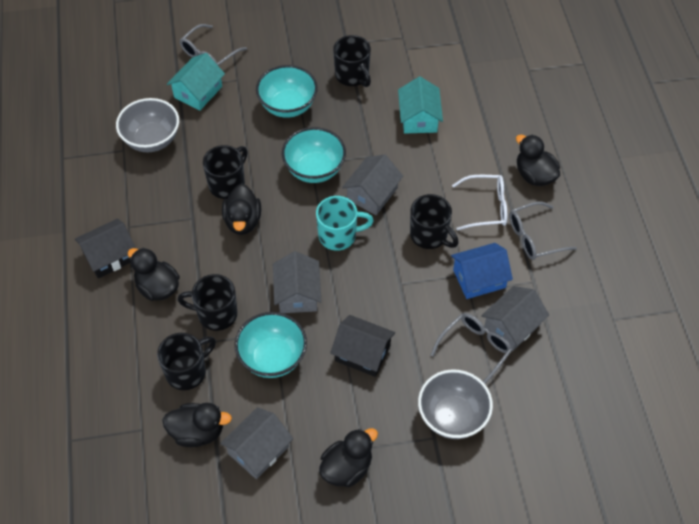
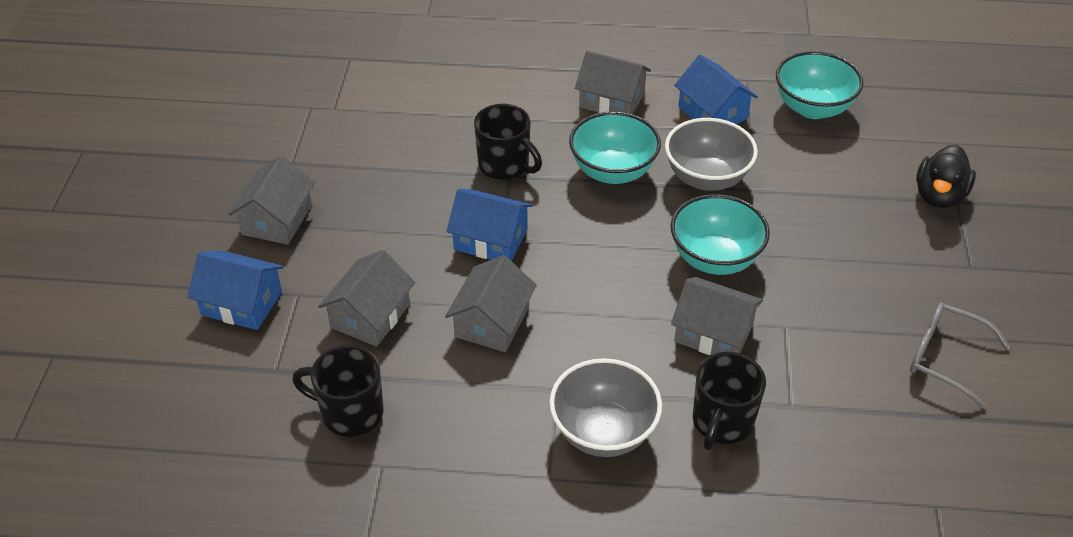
black duck: [128,248,180,301] [162,403,232,447] [222,184,261,235] [319,428,378,487] [516,135,560,186] = 5 -> [916,145,976,208] = 1
black house: [75,219,136,278] [330,315,395,377] = 2 -> none = 0
black mug: [157,333,216,390] [178,274,237,331] [203,145,248,199] [333,35,371,87] [410,194,459,249] = 5 -> [292,345,384,437] [474,104,542,180] [693,352,766,450] = 3
blue house: [451,243,513,299] = 1 -> [187,250,284,330] [446,189,533,261] [674,55,758,124] = 3
grey glasses: [179,24,247,66] [431,313,512,384] [509,201,577,260] = 3 -> [910,303,1010,409] = 1
grey house: [220,407,294,479] [273,251,321,313] [342,154,403,215] [481,286,549,351] = 4 -> [229,156,315,245] [318,250,415,347] [445,255,537,352] [575,51,651,114] [671,277,763,355] = 5
turquoise house: [167,53,225,111] [398,77,443,133] = 2 -> none = 0
turquoise mug: [316,196,374,251] = 1 -> none = 0
white glasses: [452,175,507,230] = 1 -> none = 0

